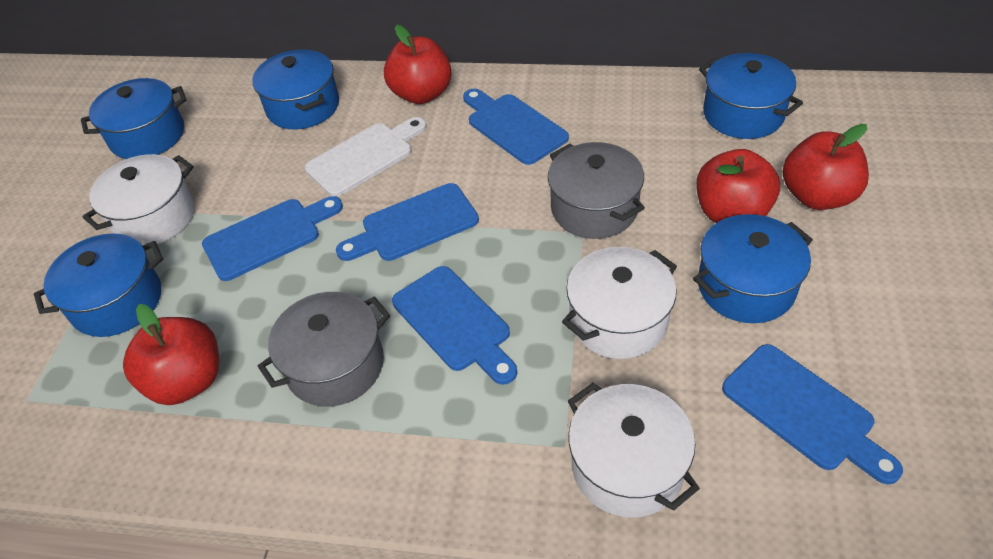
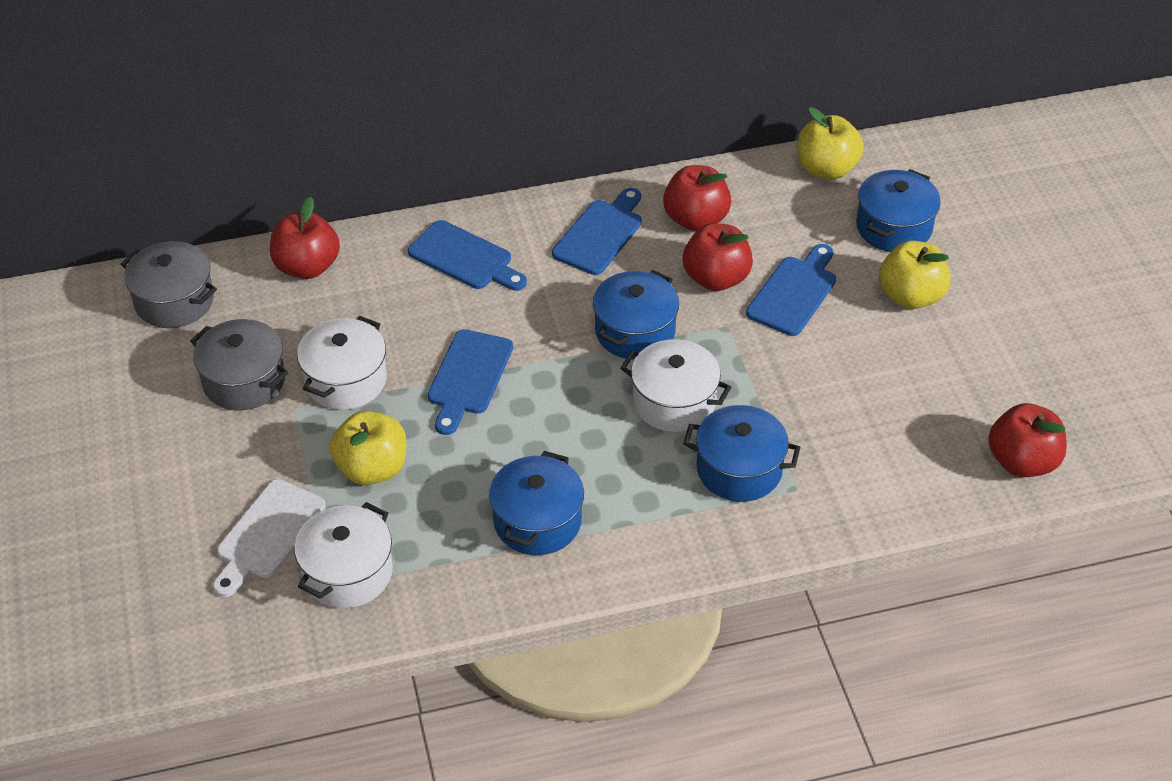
blue cutting board: [202,196,343,281] [336,183,479,261] [392,266,517,385] [463,89,569,165] [722,344,903,484] = 5 -> [408,220,527,291] [428,329,513,435] [552,188,642,275] [746,244,836,336] = 4
blue pot: [34,233,163,337] [81,78,186,159] [252,50,339,130] [693,214,813,323] [699,53,803,139] = 5 -> [489,451,584,555] [593,270,679,359] [683,405,801,502] [856,169,941,252] = 4
yellow apple: none = 0 -> [330,410,406,485] [798,107,864,180] [879,240,950,309] = 3

